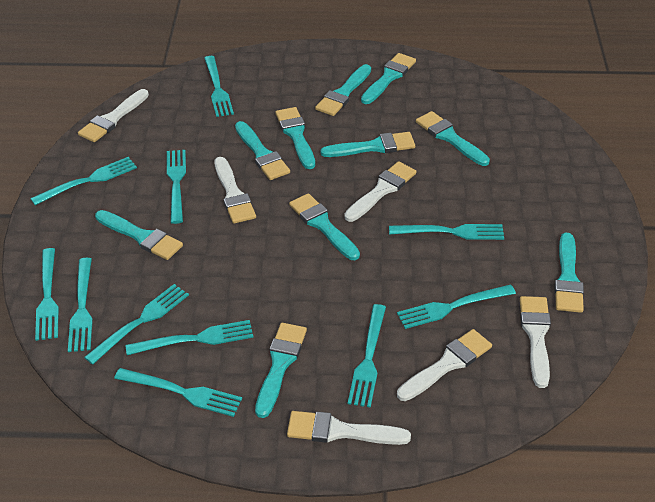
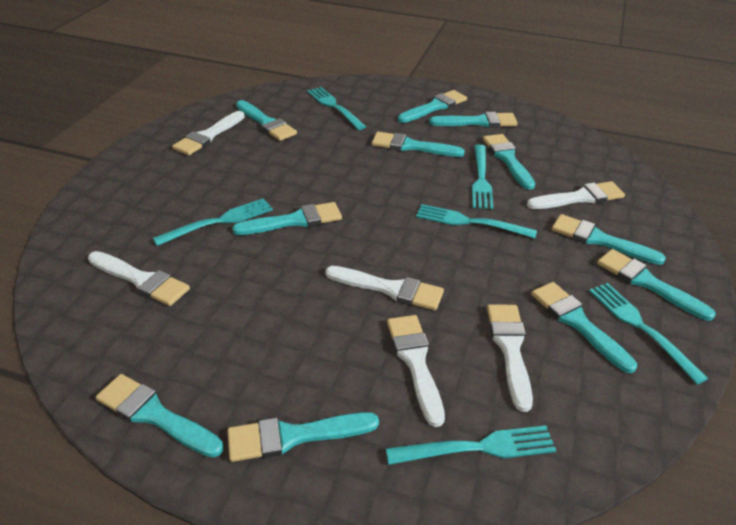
turquoise brush: [95,210,183,260] [235,121,290,180] [255,323,307,418] [275,107,315,169] [289,193,360,260] [315,64,371,116] [321,132,415,157] [361,53,416,104] [416,111,490,166] [554,233,584,313] = 10 -> [96,374,223,458] [227,412,379,462] [232,202,342,235] [236,100,297,141] [372,132,465,157] [398,90,467,123] [429,112,518,127] [483,134,535,190] [531,282,637,373] [552,214,666,265] [597,249,716,321] = 11
turquoise fork: [30,157,137,205] [35,248,59,341] [68,258,93,352] [84,284,189,364] [114,368,242,417] [126,320,254,355] [167,150,186,224] [204,56,234,117] [348,304,386,408] [389,224,504,240] [397,285,516,329] = 11 -> [153,198,273,246] [307,87,366,130] [386,425,556,465] [416,204,537,238] [472,145,493,209] [589,283,708,385] = 6

